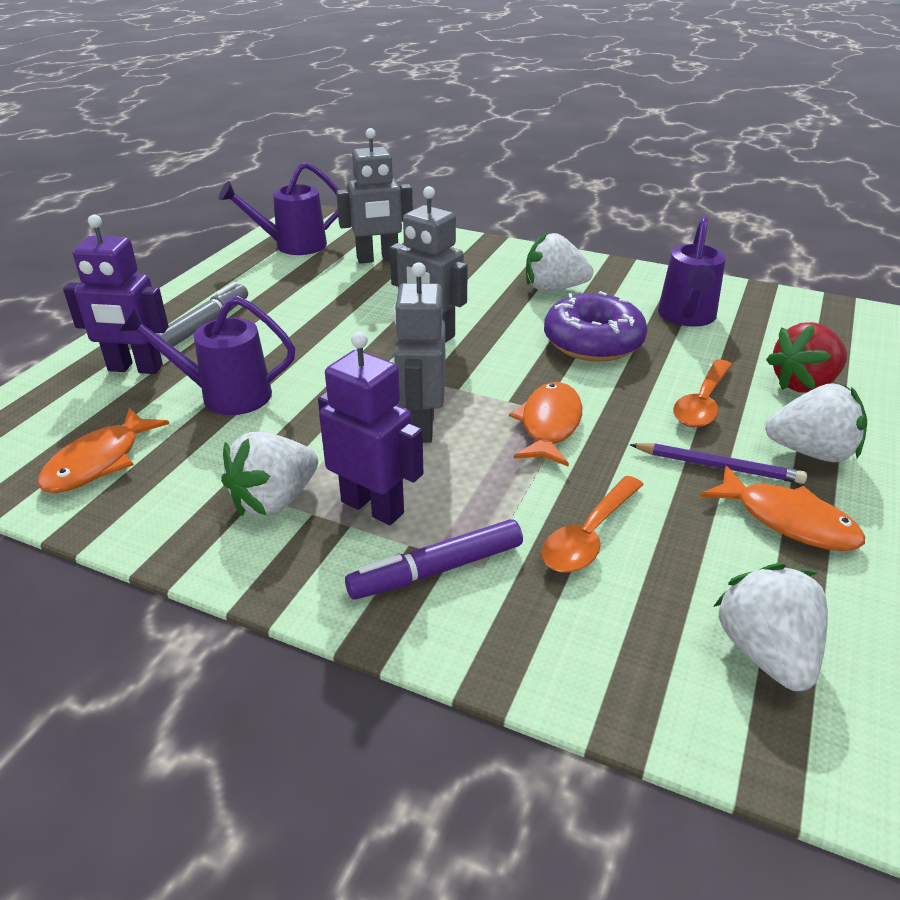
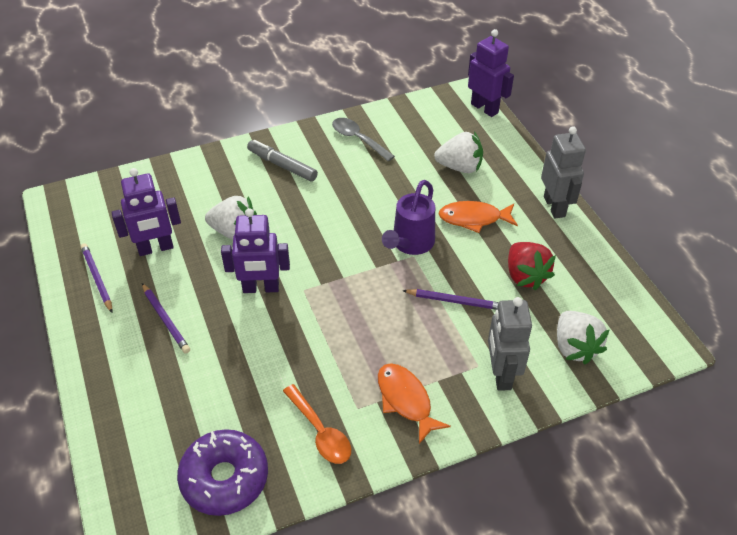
grey robot: [336,128,413,264] [390,186,468,343] [393,262,445,443] = 3 -> [488,297,532,391] [541,126,586,219] = 2
grey spoon: none = 0 -> [332,118,395,162] = 1
orange fish: [38,408,169,493] [509,382,582,467] [700,465,865,551] = 3 -> [378,363,451,444] [438,201,518,233] = 2
orange spoon: [542,476,644,572] [673,359,732,427] = 2 -> [283,384,351,464] = 1
purple marker: [345,519,523,600] = 1 -> none = 0
purple pencil: [630,443,807,484] = 1 -> [80,243,112,313] [142,283,190,353] [402,289,499,310] = 3
purple robot: [63,215,169,374] [318,332,423,525] = 2 -> [112,168,181,256] [221,208,290,293] [468,29,514,117] = 3
purple watering can: [120,296,295,415] [219,162,339,255] [658,216,726,327] = 3 -> [382,180,435,255] = 1
white strawberry: [221,432,318,516] [526,233,593,291] [713,563,828,691] [765,383,867,462] = 4 -> [205,196,257,240] [434,132,483,173] [557,311,610,364] = 3

